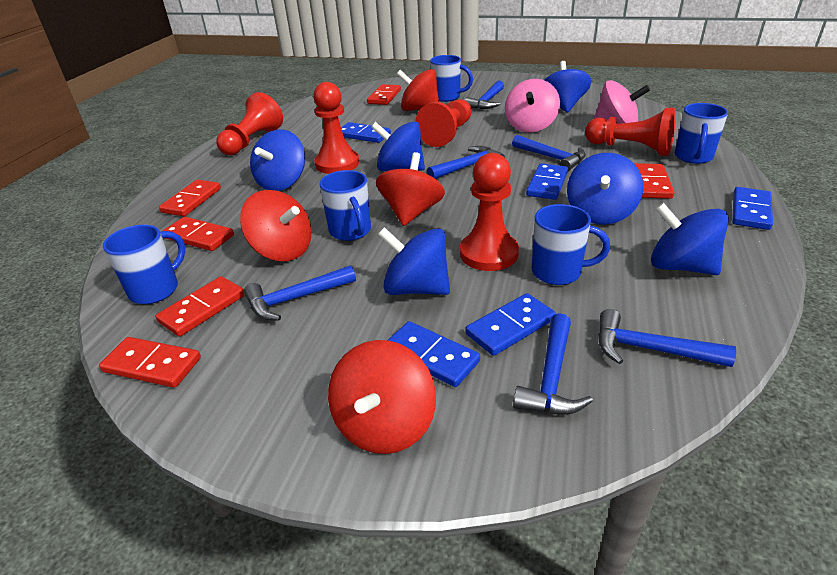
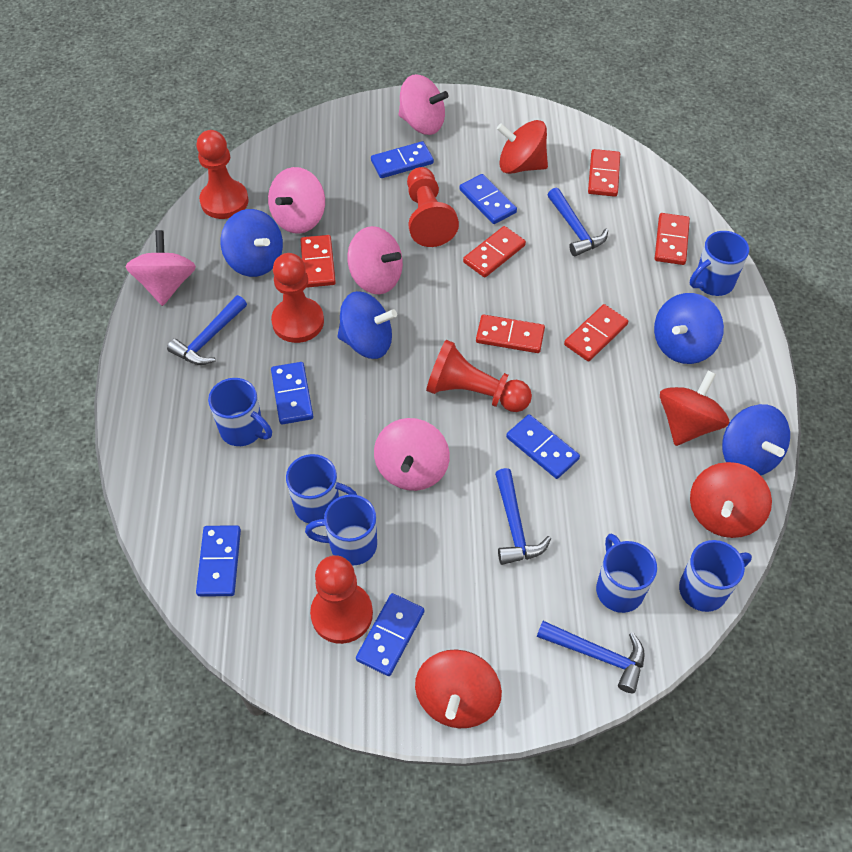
blue domino: [341,122,391,143] [388,321,480,387] [466,293,556,356] [526,163,568,200] [732,187,773,230] = 5 -> [196,525,241,597] [271,362,313,425] [356,593,424,676] [371,141,434,178] [459,174,517,224] [506,414,580,479] = 6
blue hammer: [244,265,356,321] [427,146,505,179] [465,81,504,109] [512,135,586,171] [513,313,593,415] [598,309,736,367] = 6 -> [167,295,247,365] [495,468,551,565] [537,621,645,693] [548,188,608,256] = 4
blue mug: [103,225,186,304] [319,170,371,241] [430,55,473,102] [532,204,610,285] [675,103,728,164] = 5 -> [208,378,272,446] [286,454,357,523] [305,494,377,565] [596,534,657,613] [679,540,752,612] [690,231,749,296] = 6
blue spinning top: [250,129,305,191] [371,121,425,171] [378,227,450,295] [544,61,592,113] [567,153,643,225] [651,203,729,275] = 6 -> [220,209,283,277] [337,291,397,359] [654,293,724,364] [722,404,790,475] = 4
pink spinning top: [505,79,560,132] [594,80,650,124] = 2 -> [126,230,196,306] [268,167,325,234] [347,226,403,294] [374,418,450,491] [398,74,448,135] = 5

